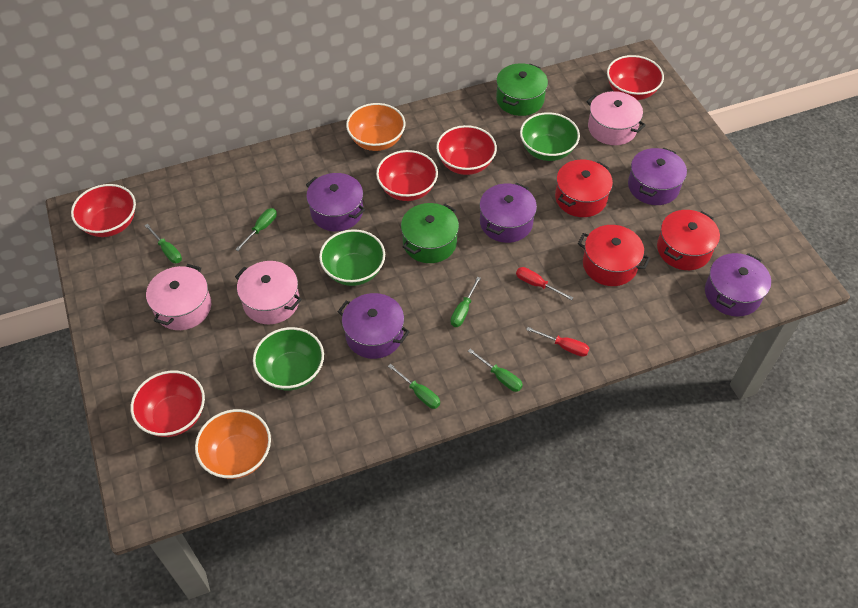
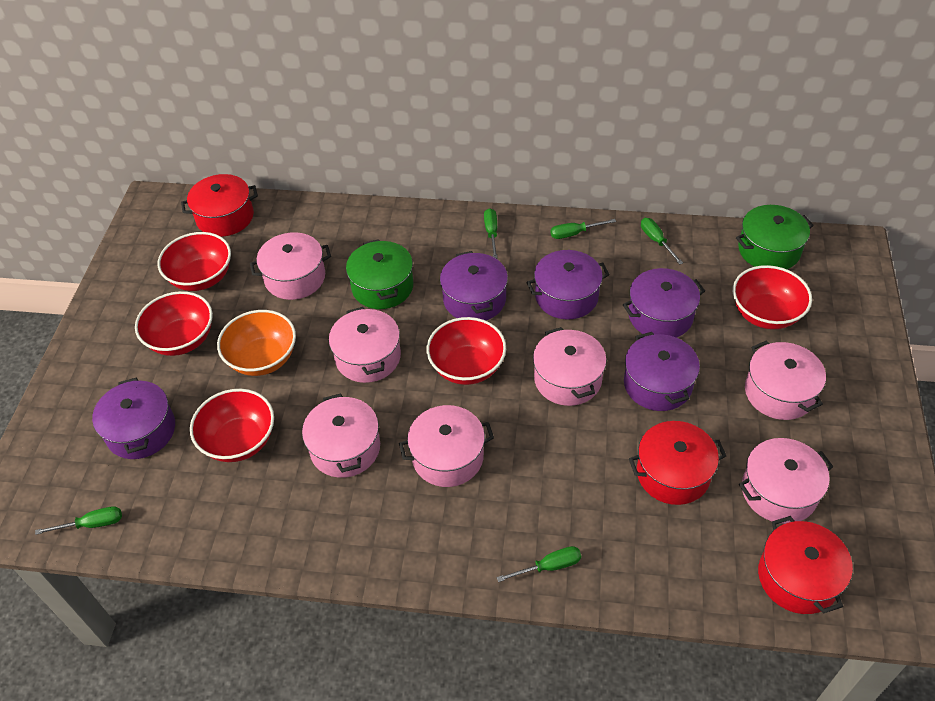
green bowl: [253,327,324,391] [319,229,385,286] [520,112,580,161] = 3 -> none = 0
orange bowl: [195,409,271,479] [346,103,405,151] = 2 -> [217,310,296,376] = 1
pink pot: [146,264,211,330] [235,261,302,324] [586,91,646,145] = 3 -> [250,232,331,300] [302,393,380,478] [329,307,401,383] [399,405,494,487] [533,327,607,406] [739,438,833,524] [745,341,826,420] = 7
red screwdriver: [516,267,573,300] [526,327,590,357] = 2 -> none = 0

